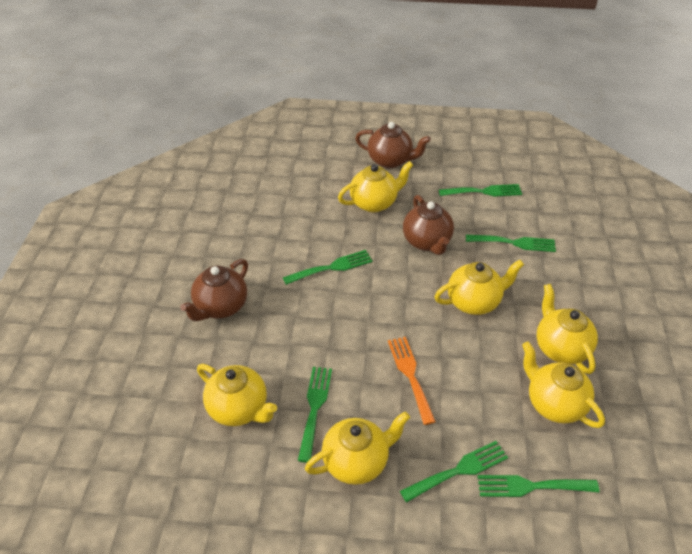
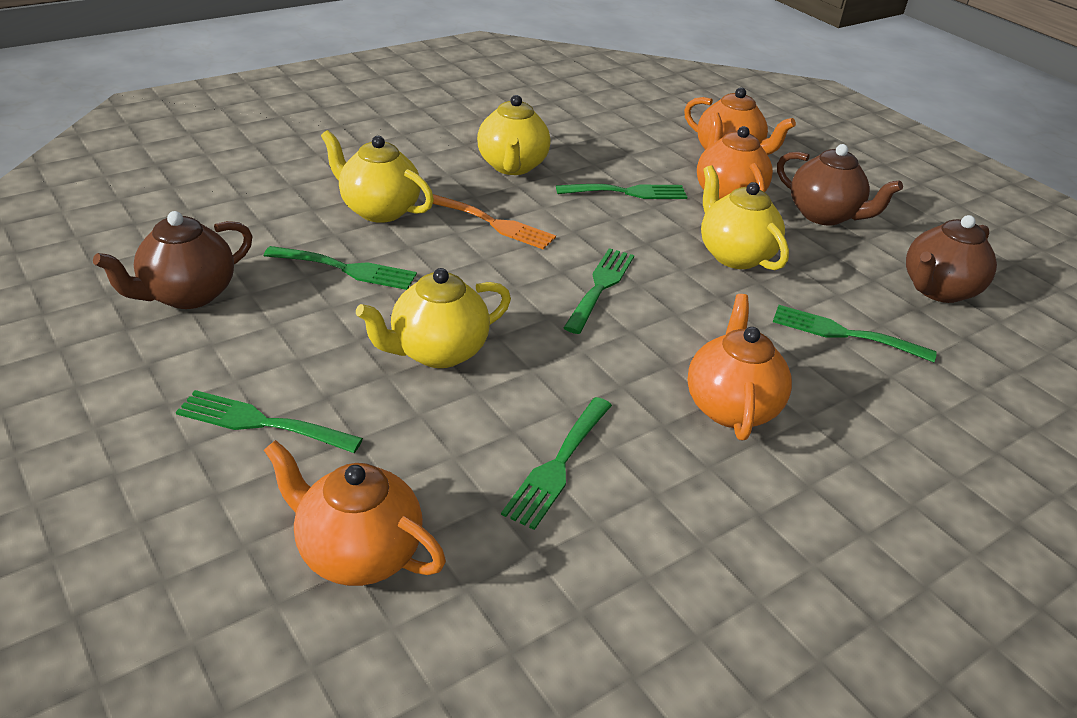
orange teapot: none = 0 -> [264,440,446,586] [684,87,796,155] [687,294,792,441] [697,112,773,199] = 4
yellow teapot: [197,364,277,426] [305,411,410,485] [338,161,413,212] [434,260,524,315] [522,342,605,428] [537,284,598,374] = 6 -> [321,130,434,223] [356,268,511,368] [477,95,551,175] [701,165,789,270] = 4

